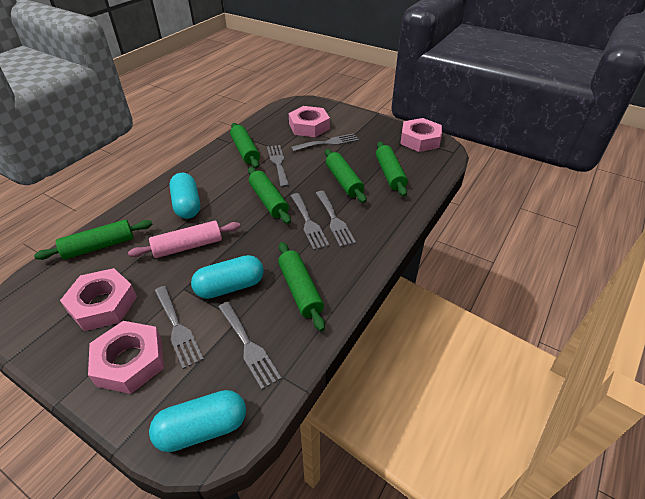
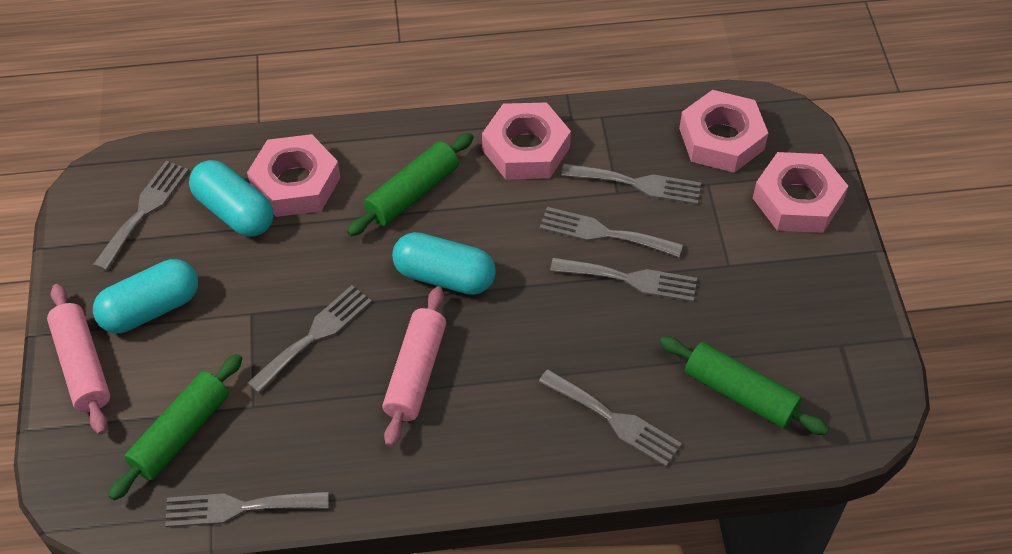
green rolling pin: [34,220,153,260] [230,123,260,169] [248,167,291,224] [278,242,325,332] [325,149,366,203] [376,141,408,197] = 6 -> [108,354,242,501] [347,133,474,236] [660,336,829,435] = 3
grey fork: [155,286,204,369] [218,302,282,390] [267,145,289,187] [291,133,359,152] [291,193,330,250] [316,191,356,247] = 6 -> [93,161,189,271] [165,491,329,527] [248,285,372,393] [538,369,682,467] [540,207,683,257] [550,258,697,302] [561,164,701,205] = 7
pink rolling pin: [128,221,240,258] = 1 -> [47,284,110,435] [382,286,446,447] = 2

